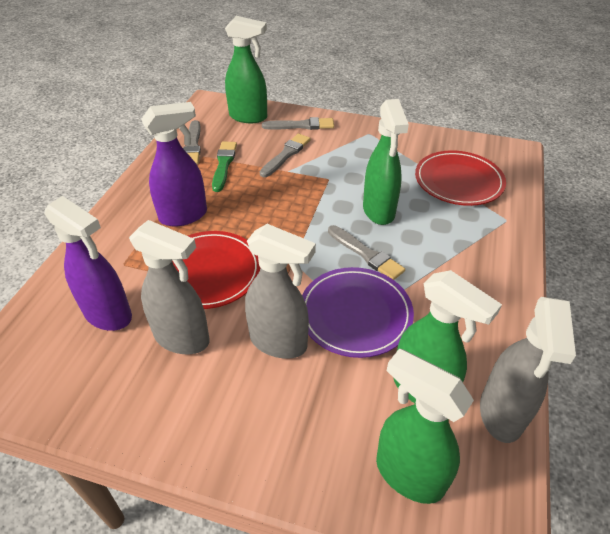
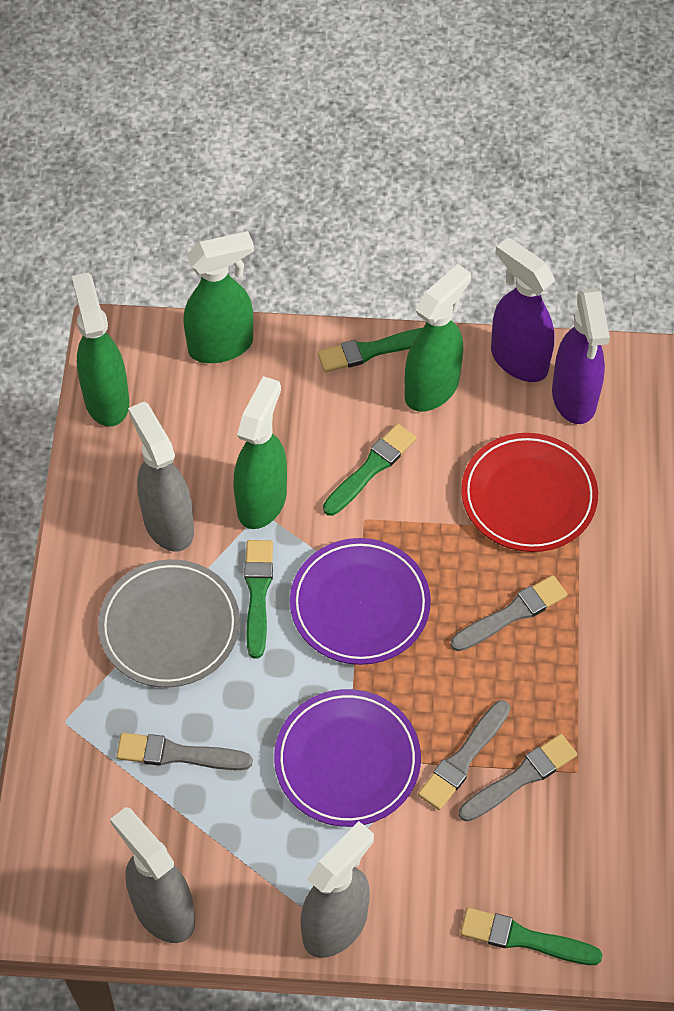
green brush: [212,142,237,192] = 1 -> [244,540,273,658] [318,328,422,372] [323,424,416,516] [460,908,602,965] = 4
grey plate: none = 0 -> [98,559,240,688] = 1
purple plate: [302,267,414,358] = 1 -> [274,689,421,827] [290,538,431,665] = 2
red plate: [172,231,261,309] [415,150,506,206] = 2 -> [461,433,598,552] = 1

